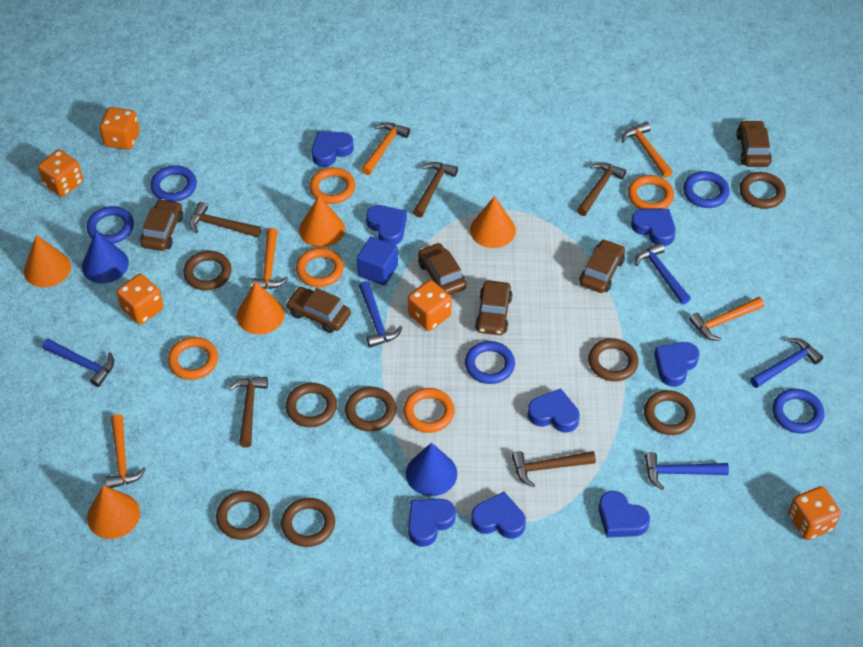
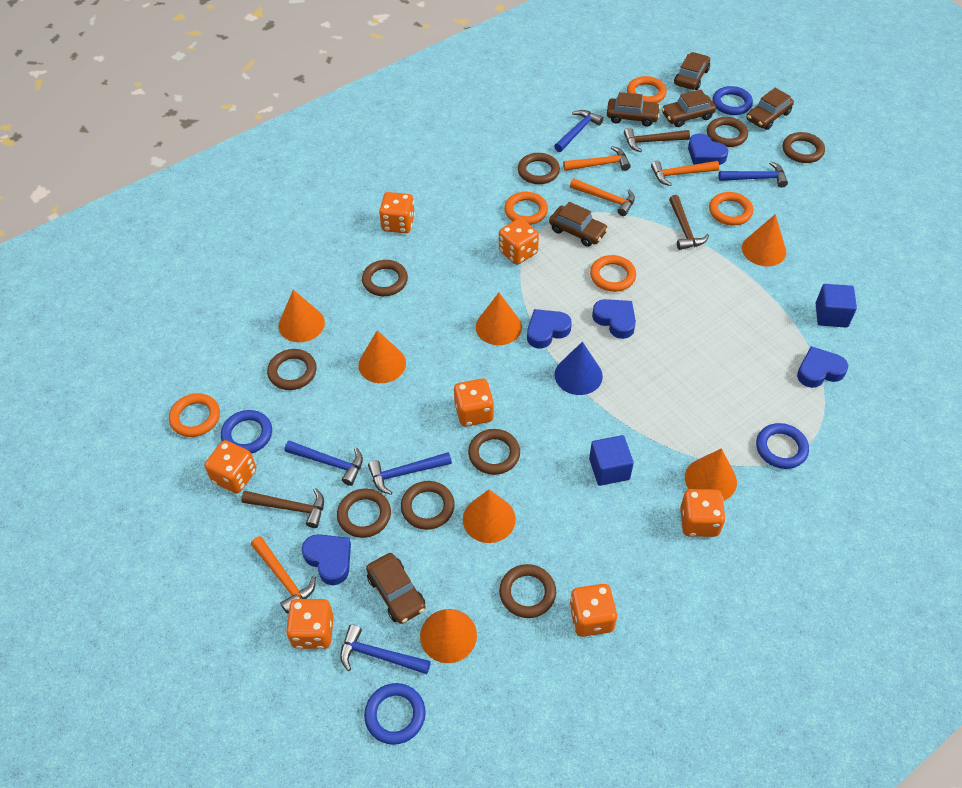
blue cone: [82,231,129,283] [406,443,457,496] = 2 -> [554,342,603,395] = 1
blue cube: [357,237,398,286] = 1 -> [589,435,634,486] [815,284,857,328] = 2
blue heart: [312,131,354,167] [366,205,407,245] [408,499,456,547] [471,492,526,539] [528,388,580,433] [599,491,650,538] [631,209,676,246] [654,342,700,387] = 8 -> [302,534,351,585] [527,309,572,349] [592,299,636,339] [688,133,728,165] [797,346,848,388] = 5
blue ring: [86,206,134,244] [151,165,197,202] [465,341,515,384] [683,171,730,208] [772,389,824,434] = 5 -> [221,410,272,454] [364,683,426,745] [712,86,753,115] [756,423,809,469] = 4
brown hammer: [190,202,261,237] [228,377,268,447] [413,162,458,218] [512,451,596,487] [577,162,626,216] = 5 -> [241,488,324,528] [624,128,690,152] [669,195,709,250] = 3
brown ring: [183,251,232,290] [216,491,270,540] [281,498,335,547] [286,383,337,427] [345,387,396,431] [588,338,639,381] [644,390,696,435] [739,172,786,209] = 8 -> [267,349,317,390] [337,489,391,538] [362,260,408,296] [401,481,455,530] [468,429,520,475] [499,564,556,618] [518,153,560,184] [707,117,748,147] [782,132,825,163] = 9
orange cone: [24,235,71,288] [87,485,140,539] [237,282,285,335] [299,196,345,247] [470,196,516,248] = 5 -> [279,290,325,342] [358,330,406,383] [420,609,477,663] [463,489,516,543] [476,293,522,345] [685,448,737,501] [742,214,786,266] = 7
orange dice: [38,150,83,197] [100,107,140,150] [117,274,163,324] [408,280,451,331] [788,486,841,540] = 5 -> [205,440,256,493] [286,599,334,649] [379,192,415,233] [454,378,494,427] [499,218,539,265] [569,584,617,637] [680,489,726,537] = 7
orange hammer: [105,414,146,488] [250,228,288,289] [361,122,410,175] [622,122,673,178] [689,297,764,341] = 5 -> [251,536,316,614] [563,146,631,171] [570,178,635,216] [651,161,719,186] = 4

